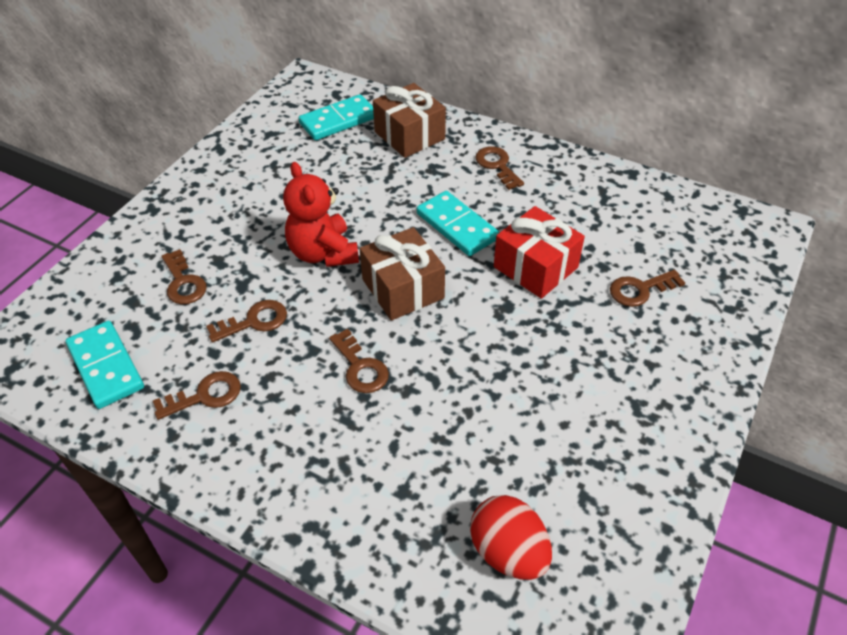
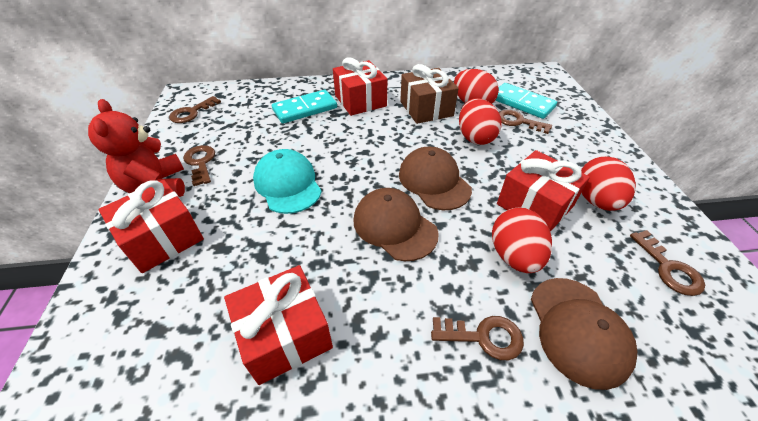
brown cap: none = 0 -> [353,188,439,261] [399,146,472,210] [531,278,637,390] = 3
brown gift: [360,227,445,321] [373,83,446,158] = 2 -> [400,64,459,124] = 1
brown key: [153,371,241,420] [162,249,207,304] [206,300,287,343] [329,329,389,393] [475,146,524,190] [610,270,685,307] = 6 -> [169,96,221,123] [183,145,215,186] [431,316,524,360] [499,110,552,134] [630,230,705,296] = 5
red egg: [470,495,552,580] = 1 -> [454,69,499,104] [459,98,502,145] [492,207,552,273] [581,156,636,211] = 4
red gift: [494,206,585,299] = 1 -> [99,179,204,273] [224,265,333,385] [333,57,387,116] [497,150,590,232] = 4
turquoise cap: none = 0 -> [253,149,322,214] = 1
turquoise domino: [66,321,144,409] [299,94,374,140] [417,191,500,256] = 3 -> [272,90,337,124] [495,83,557,119] = 2

